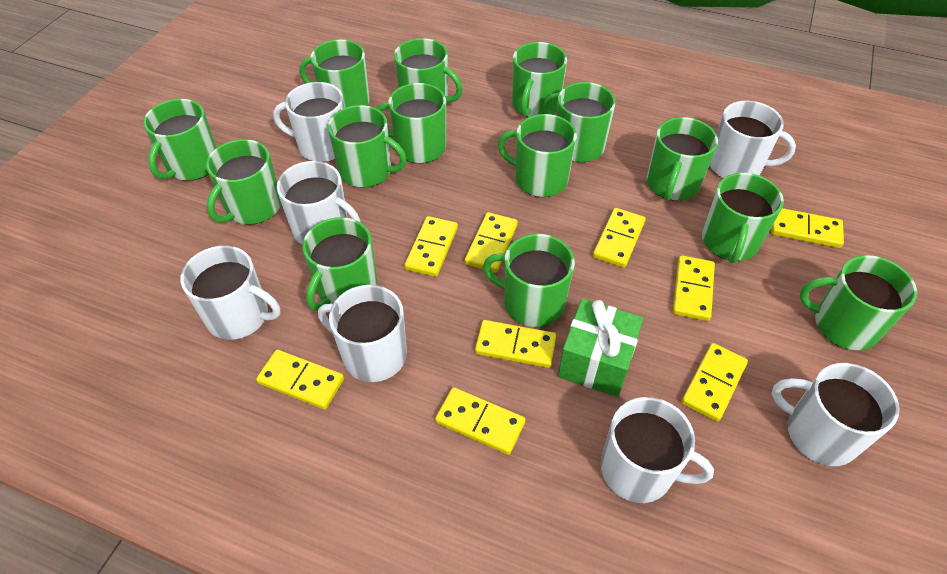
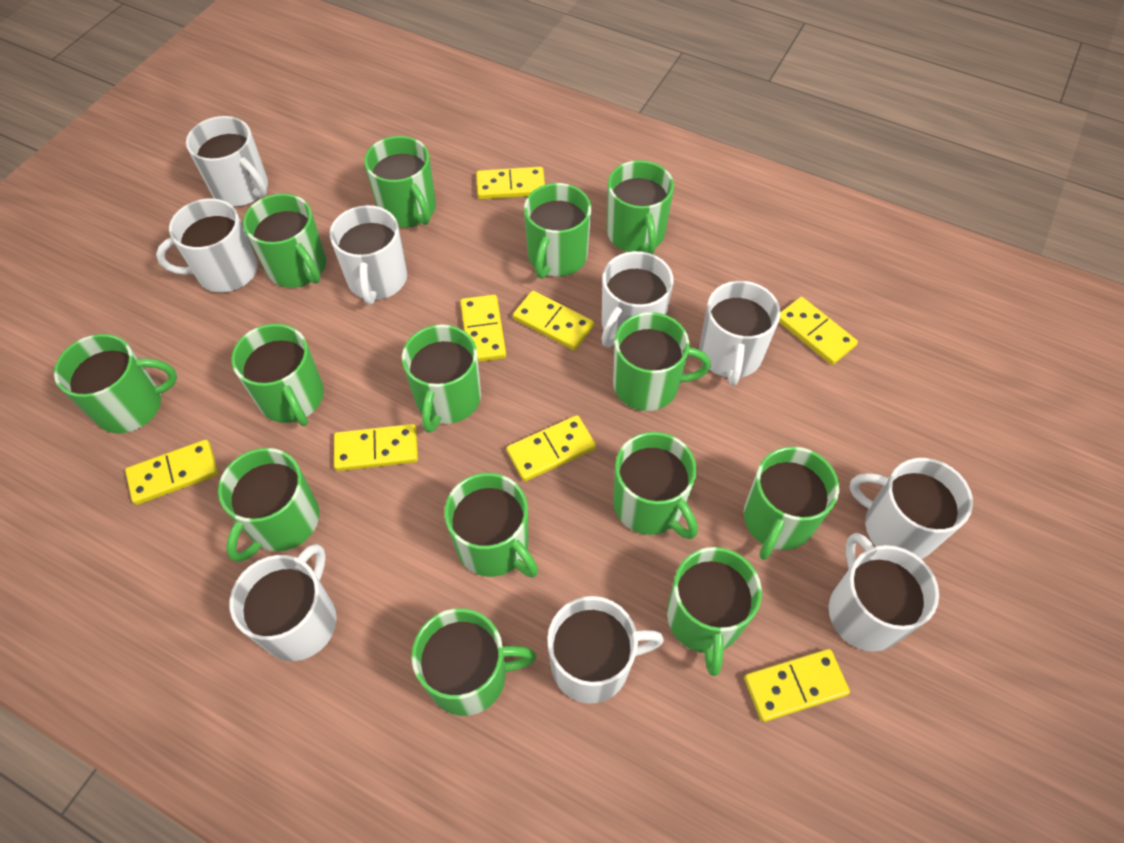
green gift: [558,299,643,397] = 1 -> none = 0
white mug: [181,246,281,340] [273,82,345,162] [277,161,361,245] [318,285,407,382] [601,397,714,503] [710,101,796,178] [772,363,899,466] = 7 -> [156,198,258,293] [186,116,268,207] [229,544,337,661] [330,205,407,305] [547,596,664,704] [602,251,674,347] [699,281,781,386] [829,533,939,652] [849,458,973,559] = 9
yellow domino: [256,349,344,410] [404,216,458,277] [435,387,526,455] [465,212,518,273] [475,320,556,368] [593,208,646,268] [673,255,715,321] [681,343,748,422] [771,208,844,248] = 9 -> [125,440,218,505] [334,424,418,471] [460,295,506,362] [476,167,545,199] [506,415,596,481] [513,291,594,350] [744,649,850,722] [779,297,858,365] = 8

